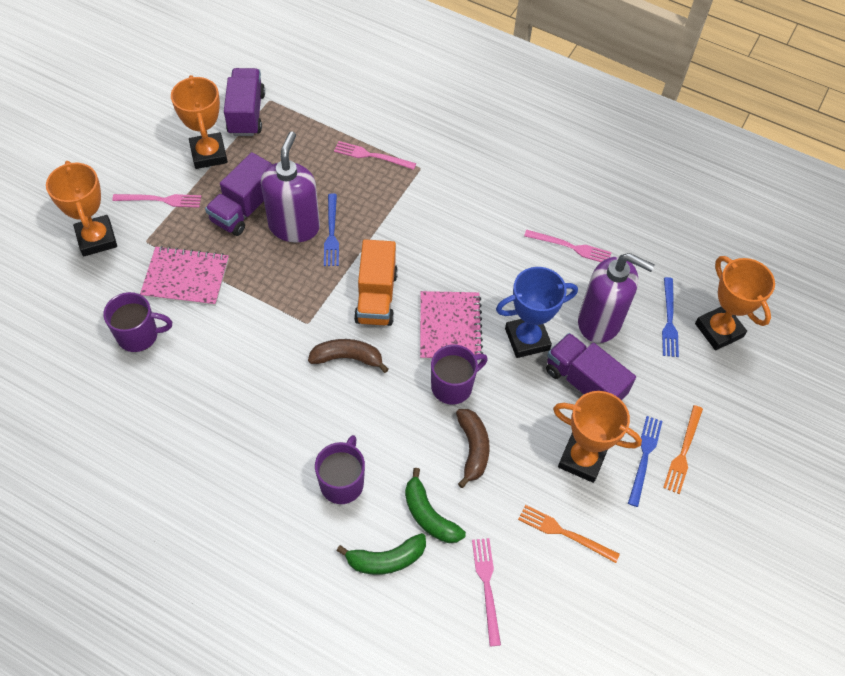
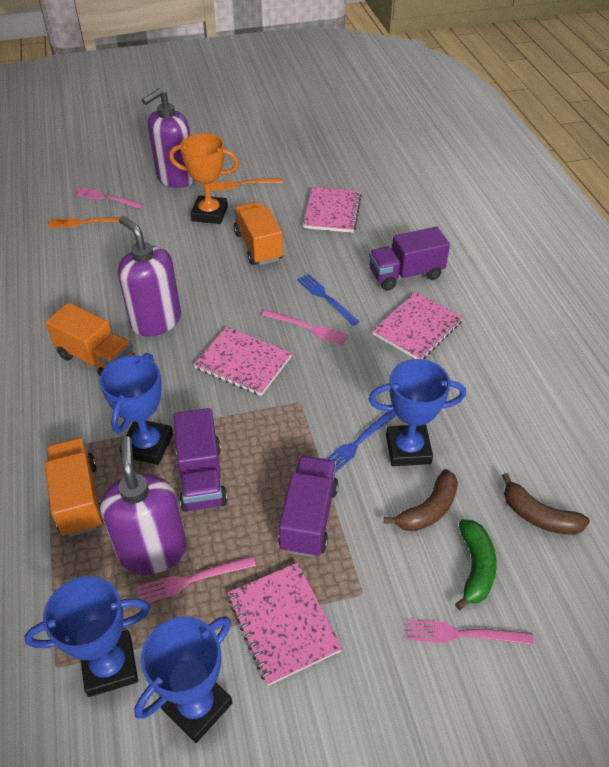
blue fork: [324,194,339,266] [628,416,662,507] [662,277,679,357] = 3 -> [297,274,359,326] [326,411,397,472] = 2
blue trophy: [496,267,578,358] = 1 -> [24,576,150,697] [99,353,173,465] [134,616,233,743] [369,359,466,466] = 4
green banana: [336,533,426,575] [405,468,466,543] = 2 -> [455,519,497,610] = 1
orange trophy: [46,161,117,256] [171,75,228,169] [553,391,642,483] [695,256,775,350] = 4 -> [169,133,239,224] = 1
orange truck: [354,239,398,326] = 1 -> [45,302,135,376] [45,437,103,537] [234,202,283,265] = 3
pink notebook: [140,246,229,306] [420,291,483,361] = 2 -> [194,327,292,396] [228,562,342,686] [303,187,362,233] [372,292,463,359] = 4
purple mug: [103,292,172,352] [315,435,365,504] [431,344,488,405] = 3 -> none = 0
purple soap dispenser: [261,132,320,243] [578,253,655,343] = 2 -> [100,436,187,575] [118,216,181,337] [142,88,194,188] = 3

